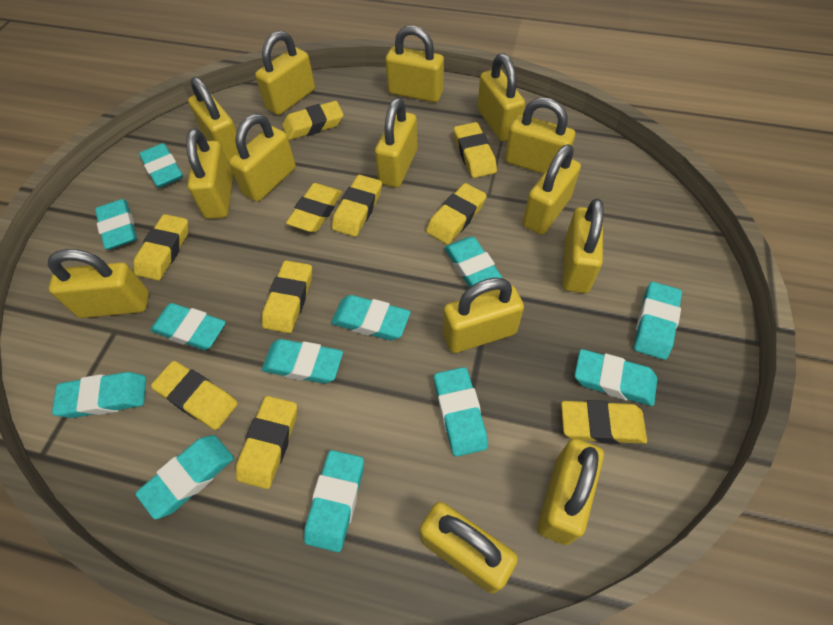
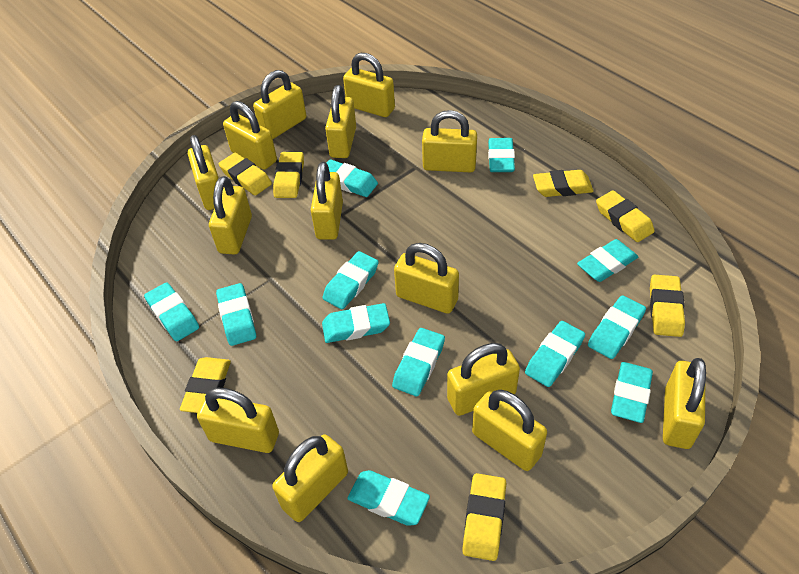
yellow eraser: [134,214,188,280] [151,361,238,430] [236,396,297,489] [262,260,312,333] [282,101,344,140] [286,183,342,232] [332,175,382,237] [426,183,487,245] [454,122,497,178] [561,400,647,444] = 10 -> [180,357,231,413] [219,153,272,195] [273,152,304,198] [462,473,506,561] [533,170,594,197] [596,190,655,242] [650,275,685,337] = 7

